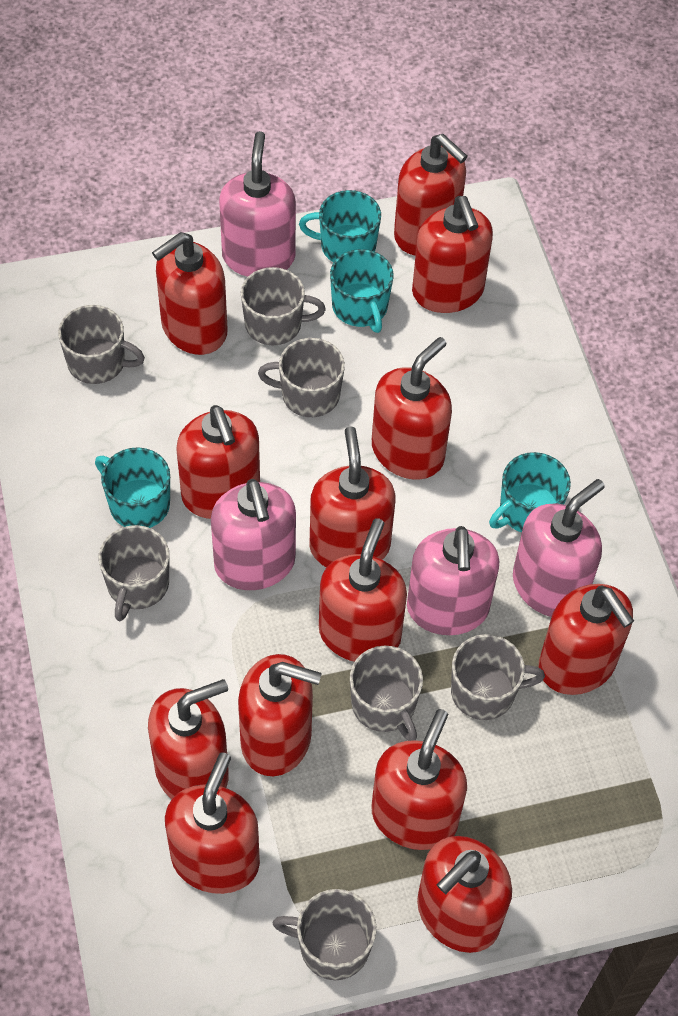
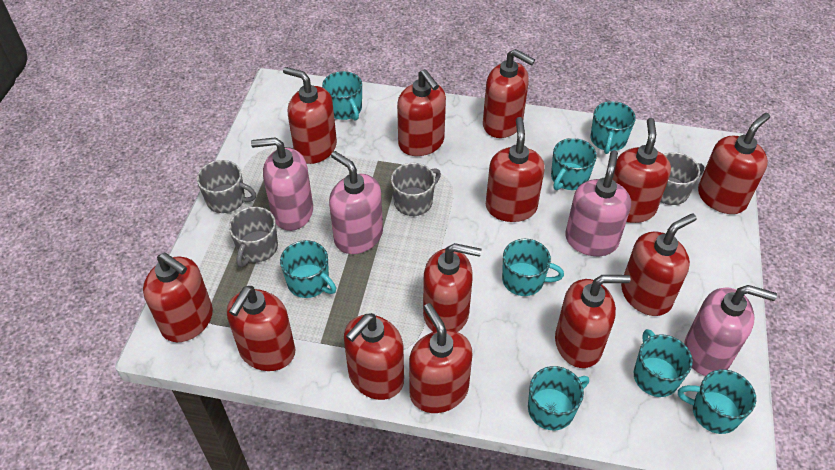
grey mug: [58,305,145,384] [99,525,169,621] [241,267,326,346] [258,338,345,417] [273,889,377,980] [350,646,423,741] [451,634,545,720] = 7 -> [197,160,256,213] [229,207,278,267] [391,163,441,216] [660,152,704,205] = 4
turquoise mug: [95,447,170,528] [299,190,381,263] [330,249,394,333] [489,452,571,532] = 4 -> [280,240,336,298] [322,71,362,121] [502,239,564,296] [528,366,589,430] [551,138,597,190] [591,101,636,154] [634,329,693,397] [678,369,756,434] = 8

